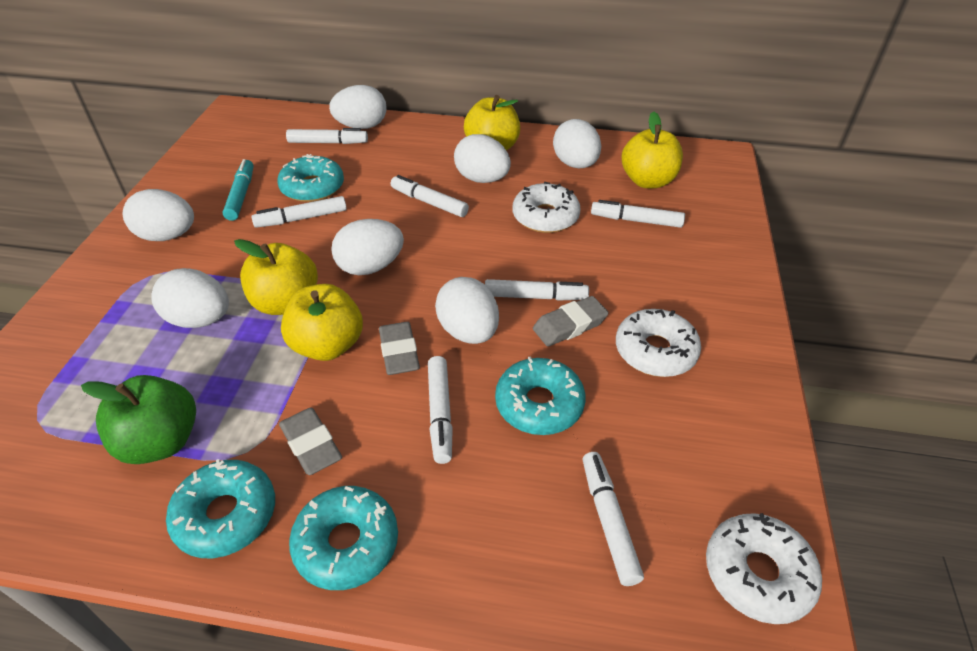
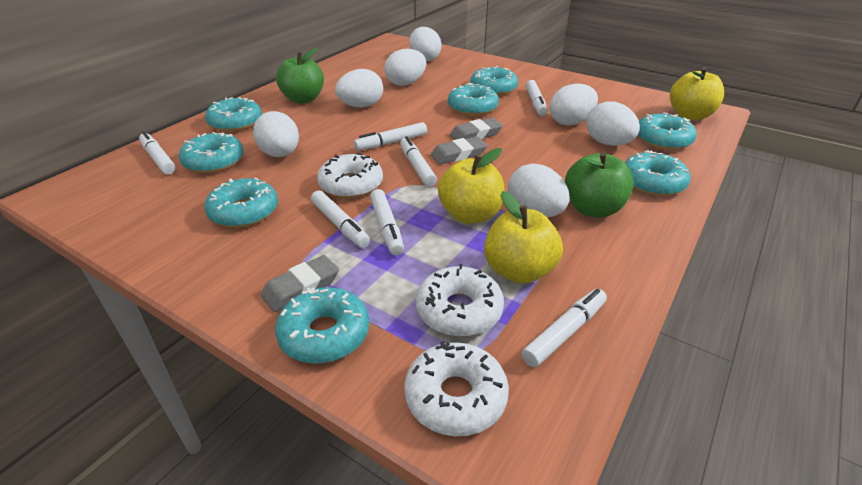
green apple: [81,375,196,464] = 1 -> [276,48,324,104] [565,151,634,218] = 2
turquoise donut: [166,459,275,558] [277,154,344,202] [289,486,398,590] [495,357,586,435] = 4 -> [179,132,244,173] [205,97,262,132] [205,177,278,228] [275,287,369,363] [448,83,499,116] [470,66,518,96] [625,150,691,196] [638,112,697,150] = 8
turquoise marker: [223,159,253,221] = 1 -> none = 0
yellow apple: [234,239,318,315] [281,284,363,361] [464,95,520,150] [622,112,683,188] = 4 -> [438,148,504,224] [484,191,563,284] [670,67,724,120] = 3

